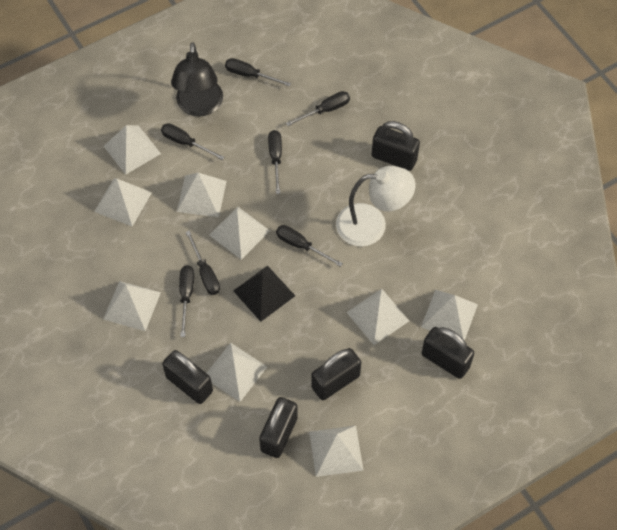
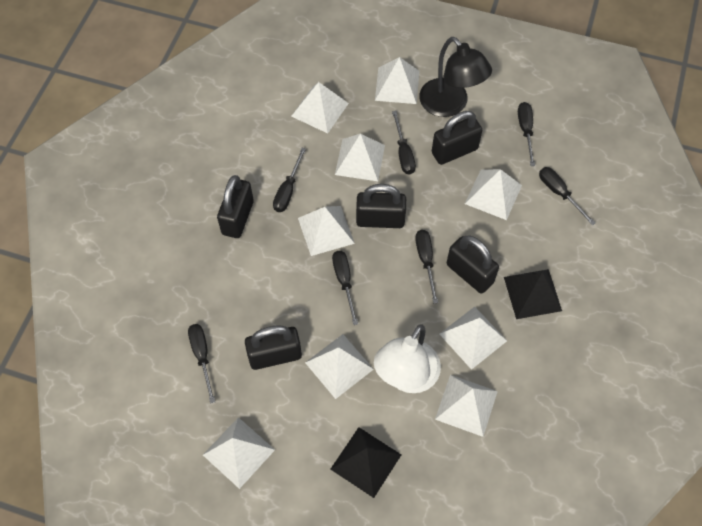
black pyramid: [233,266,295,322] = 1 -> [331,427,401,498] [504,269,562,319] = 2

